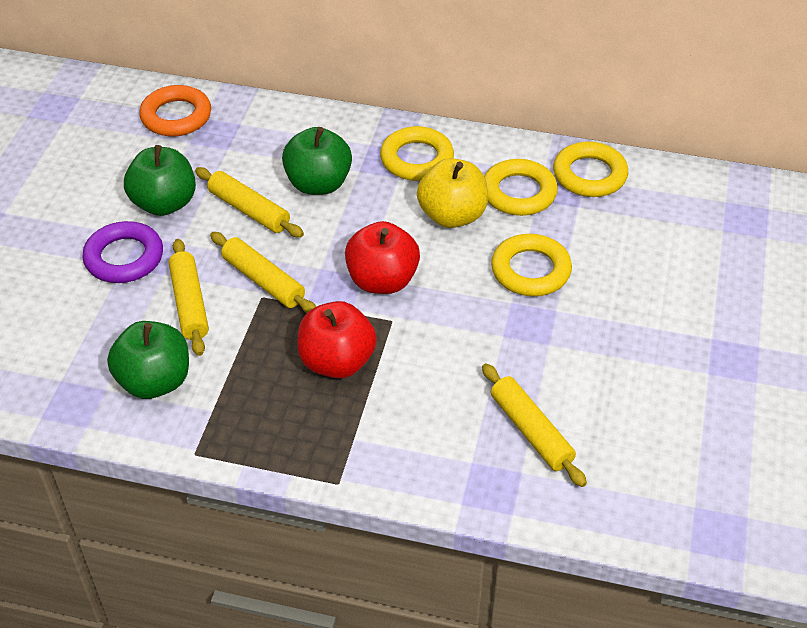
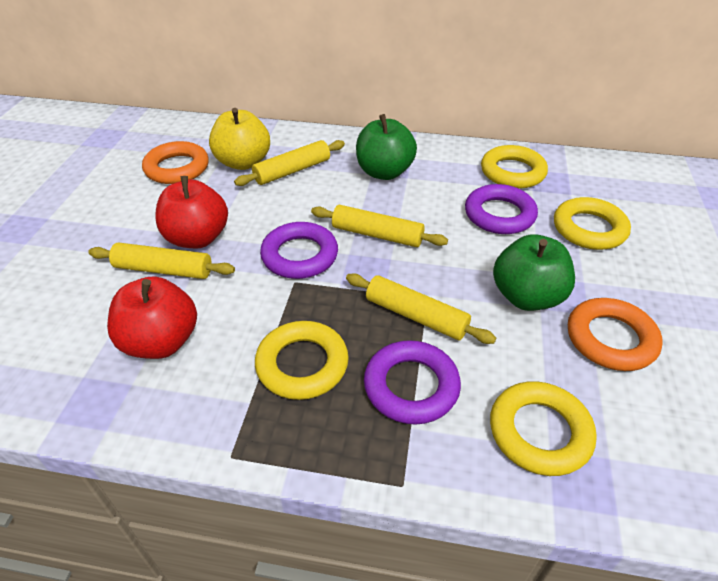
green apple: [107,321,189,399] [124,145,196,216] [282,127,352,195] = 3 -> [356,114,417,180] [493,234,575,311] = 2
orange ring: [139,85,211,137] = 1 -> [142,141,209,184] [568,298,662,371] = 2
purple ring: [82,221,163,283] = 1 -> [260,222,338,279] [364,340,461,425] [465,184,538,234] = 3

